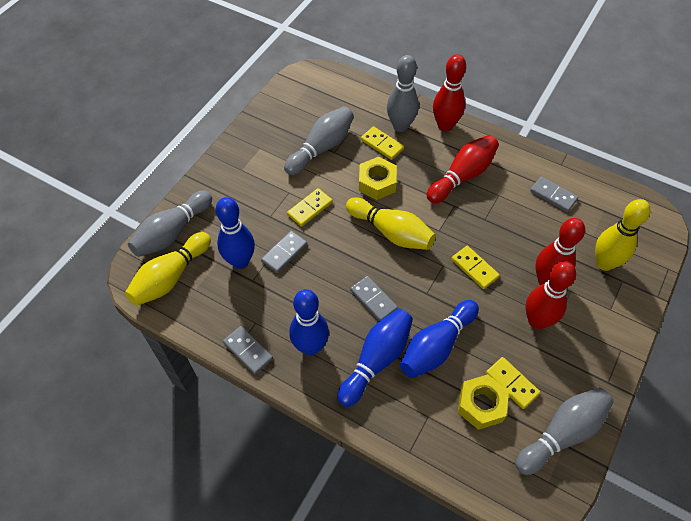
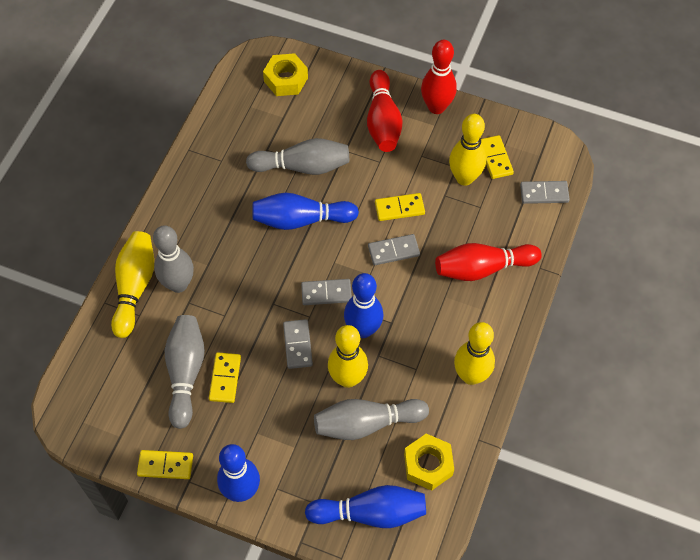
red bowling pin: [427,135,499,203] [433,54,466,131] [525,261,576,329] [536,218,585,285] = 4 -> [367,70,402,152] [421,40,457,114] [435,243,542,281] = 3
yellow bowling pin: [125,232,211,306] [346,197,436,250] [595,199,650,271] = 3 -> [111,231,154,338] [328,325,368,388] [449,114,486,186] [454,322,495,385] = 4

